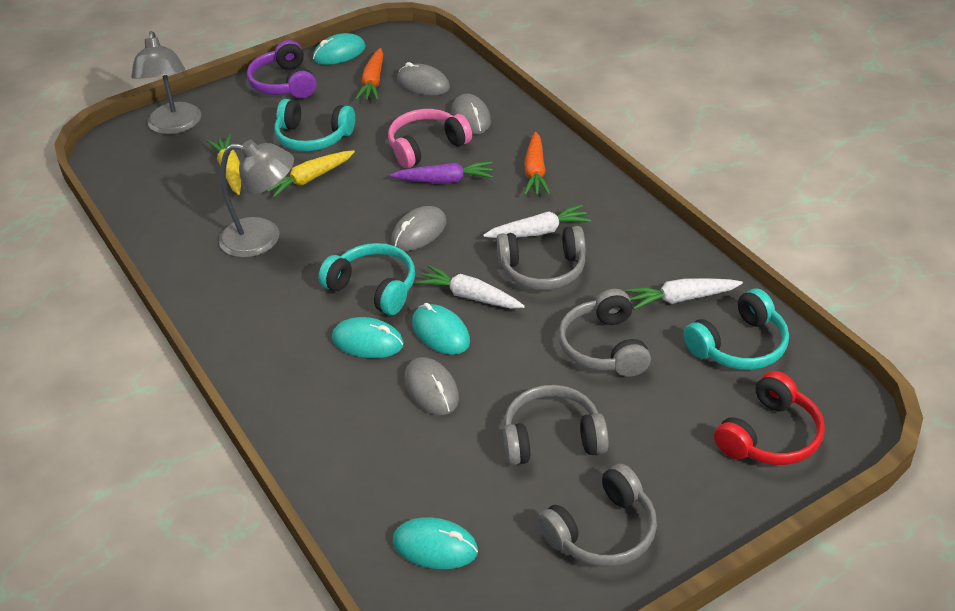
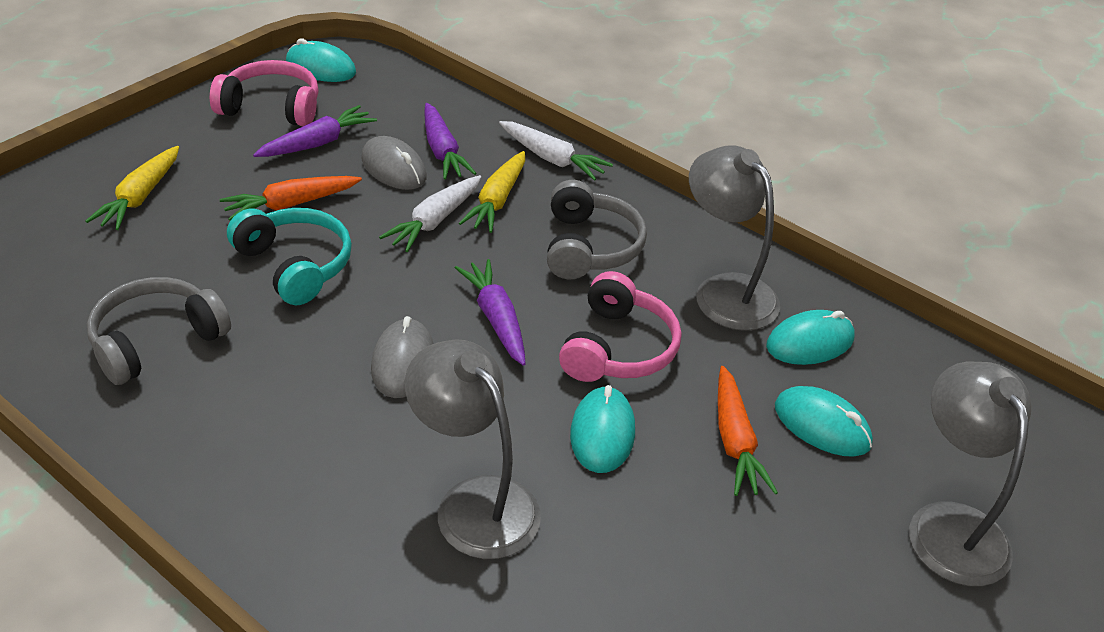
grey headphones: [496,226,586,290] [503,385,609,465] [537,464,657,567] [558,289,651,377] = 4 -> [87,277,231,385] [547,180,647,279] = 2
grey lamp: [131,31,201,135] [219,140,294,258] = 2 -> [405,339,541,559] [689,146,780,331] [909,361,1031,586] = 3
grey mouse: [391,206,447,251] [397,62,450,96] [404,357,459,415] [451,94,491,134] = 4 -> [361,136,427,190] [371,316,433,398] = 2
pink headphones: [388,109,472,168] = 1 -> [210,60,319,126] [559,271,681,382] = 2
purple carrot: [390,161,493,183] = 1 -> [253,105,377,157] [424,103,476,180] [455,259,526,366] = 3
purple headphones: [247,40,316,98] = 1 -> none = 0
red headphones: [714,371,825,465] = 1 -> none = 0
turquoise headphones: [274,99,355,151] [318,243,415,315] [684,288,789,370] = 3 -> [227,208,352,305] = 1
white carrot: [416,265,525,309] [483,204,591,238] [626,278,743,310] = 3 -> [379,175,481,252] [499,121,613,181] = 2

